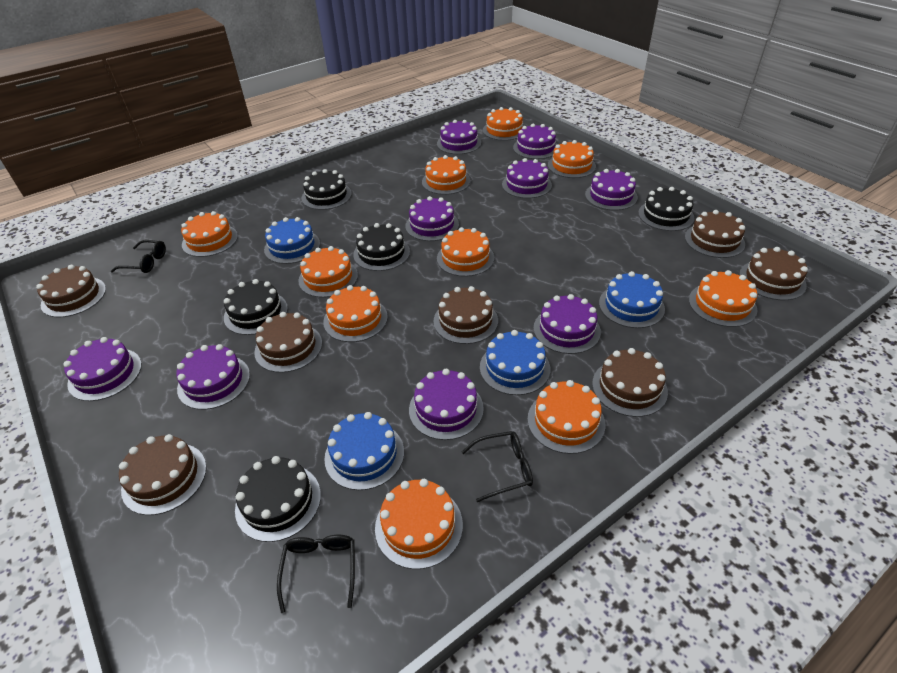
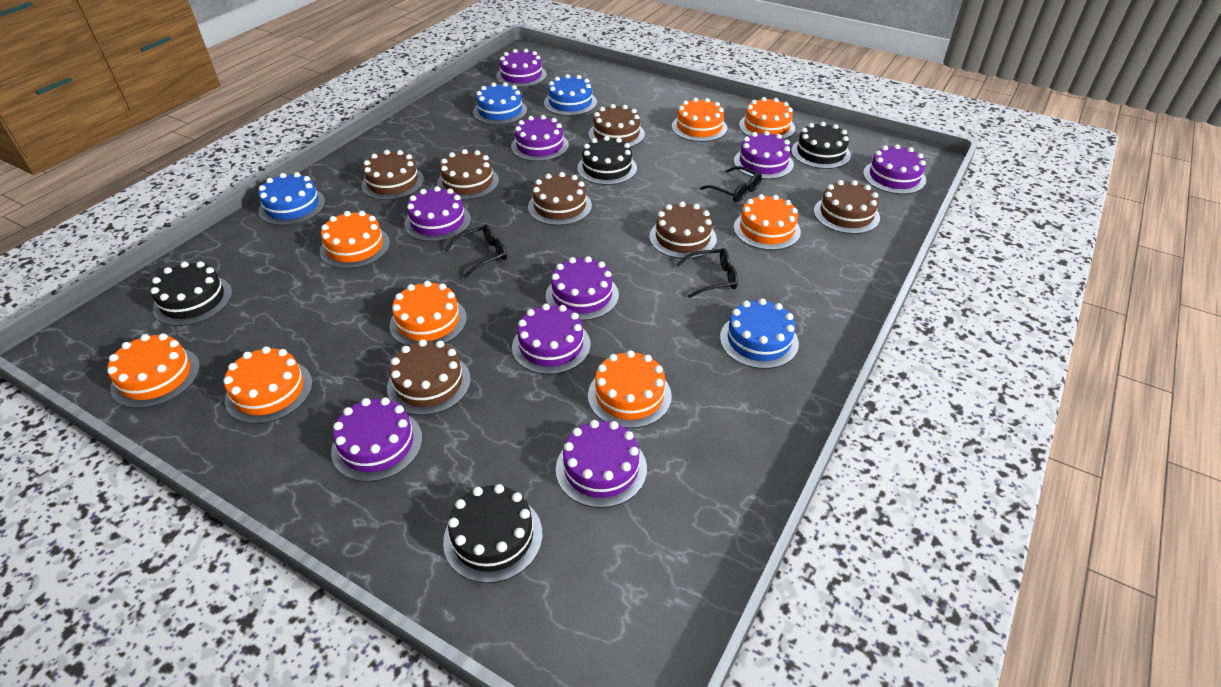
black cake: [224,279,288,335] [235,456,321,542] [302,169,352,210] [353,223,410,271] [638,187,695,231] = 5 -> [151,261,232,326] [443,484,543,583] [577,136,637,185] [791,122,851,169] = 4
orange cake: [181,211,238,257] [298,246,358,298] [323,285,388,342] [375,479,463,569] [422,155,471,195] [437,227,494,277] [483,107,524,141] [528,380,605,454] [548,140,596,178] [689,270,757,327] = 10 -> [107,333,200,408] [223,346,313,424] [320,211,390,269] [390,281,467,346] [588,350,672,429] [672,98,727,142] [734,194,801,250] [739,97,795,139] = 8

